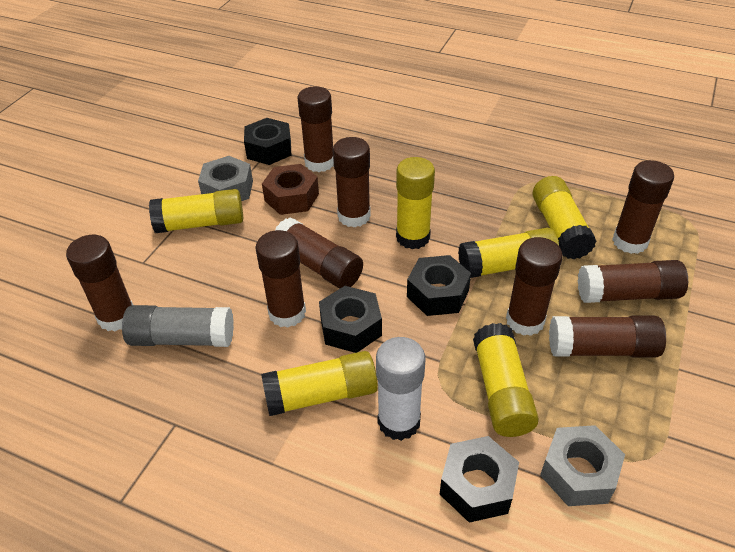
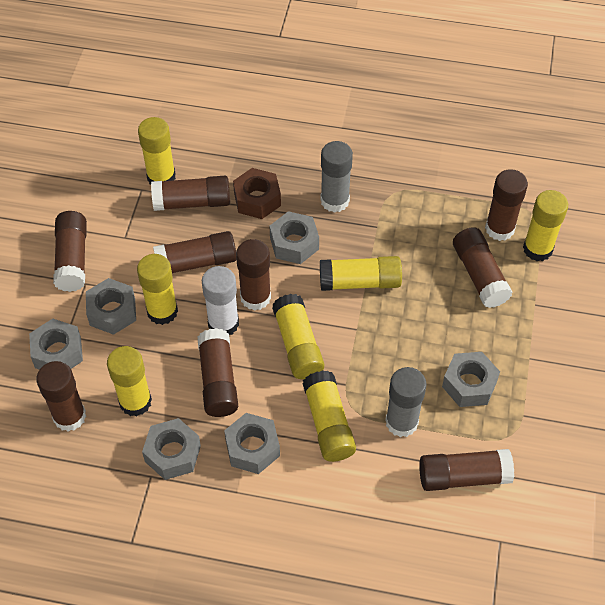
black nut: [244,118,291,165] [319,286,382,353] [407,255,471,316] [440,436,519,523] = 4 -> none = 0
grey glue stick: [122,305,234,347] = 1 -> [320,141,353,213] [385,367,427,437] = 2
grey nut: [198,156,253,201] [540,425,625,506] = 2 -> [29,318,83,370] [86,278,136,335] [142,418,201,480] [224,413,280,474] [269,211,319,264] [442,352,500,407] = 6
yellow glue stick: [149,189,243,233] [261,351,378,416] [396,157,435,249] [458,228,559,278] [473,323,539,437] [532,176,597,260] = 6 -> [107,346,152,416] [137,254,178,325] [138,117,176,185] [272,294,324,379] [302,370,356,462] [320,256,402,291] [523,190,568,261] = 7

